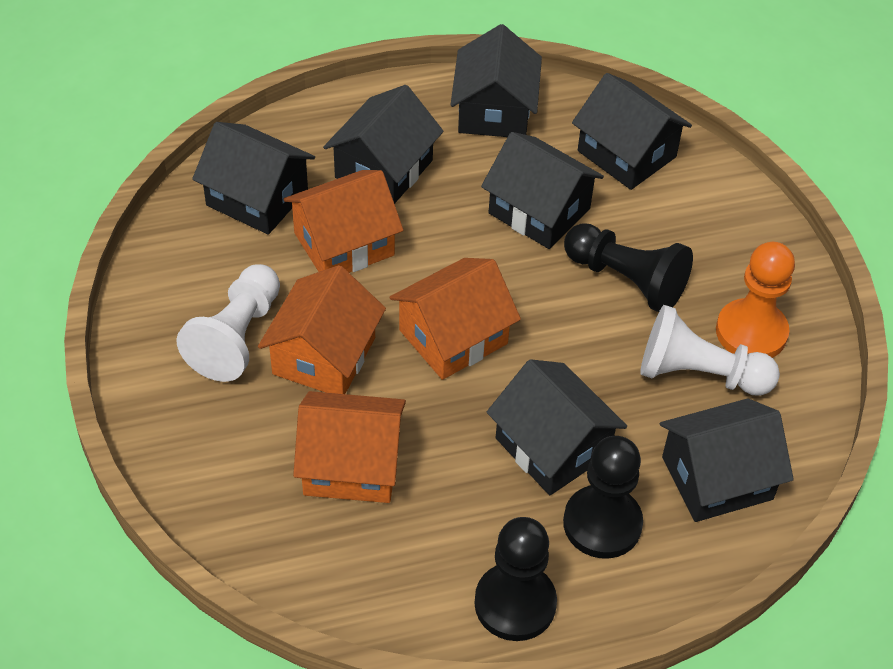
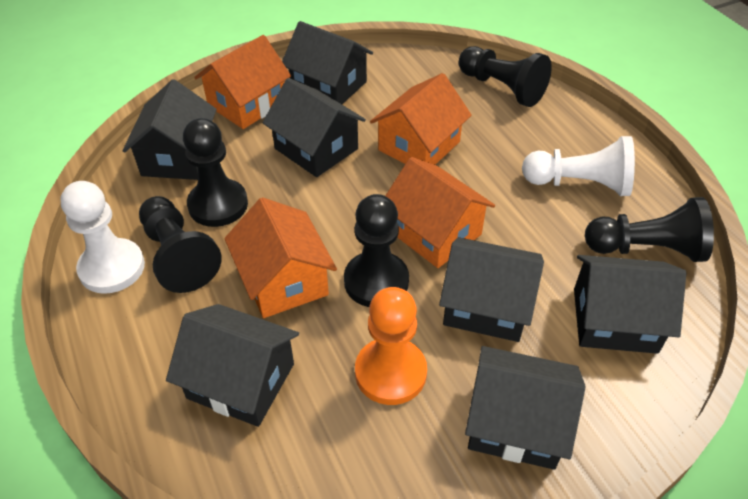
black pawn: [474,517,557,641] [563,436,643,559] [564,223,693,312] = 3 -> [139,196,222,293] [183,118,248,227] [344,194,409,307] [459,46,552,107] [585,197,714,262] = 5

